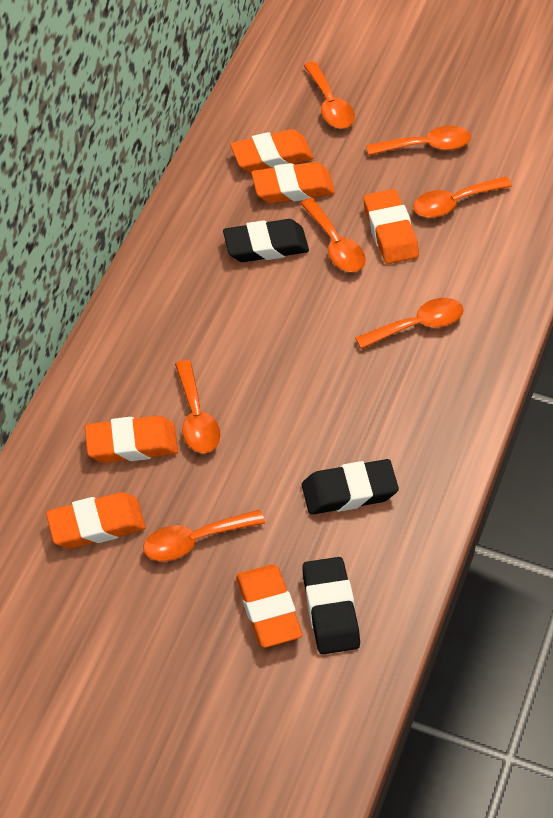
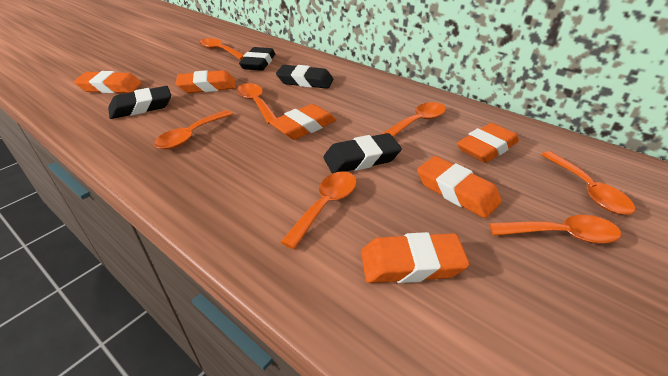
black eraser: [223,219,309,262] [302,459,399,515] [302,557,360,654] = 3 -> [108,86,171,119] [239,47,275,71] [276,65,333,89] [323,133,402,174] = 4

